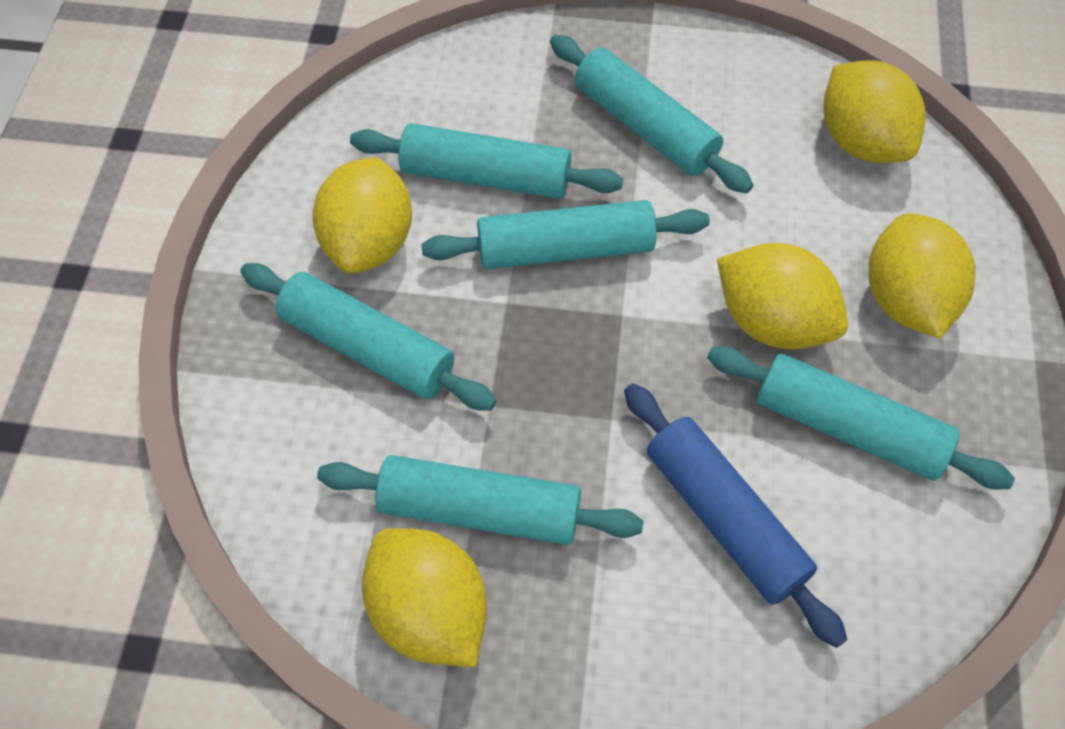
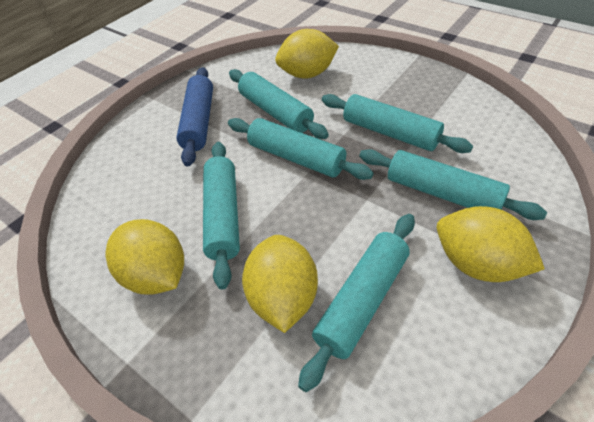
yellow lemon: [313,157,412,274] [362,528,487,667] [717,243,848,350] [823,60,926,163] [868,213,976,338] = 5 -> [105,219,184,295] [242,235,318,333] [275,29,339,78] [437,206,545,282] = 4

